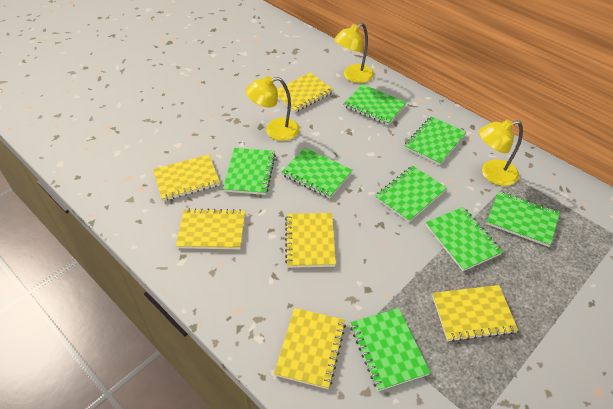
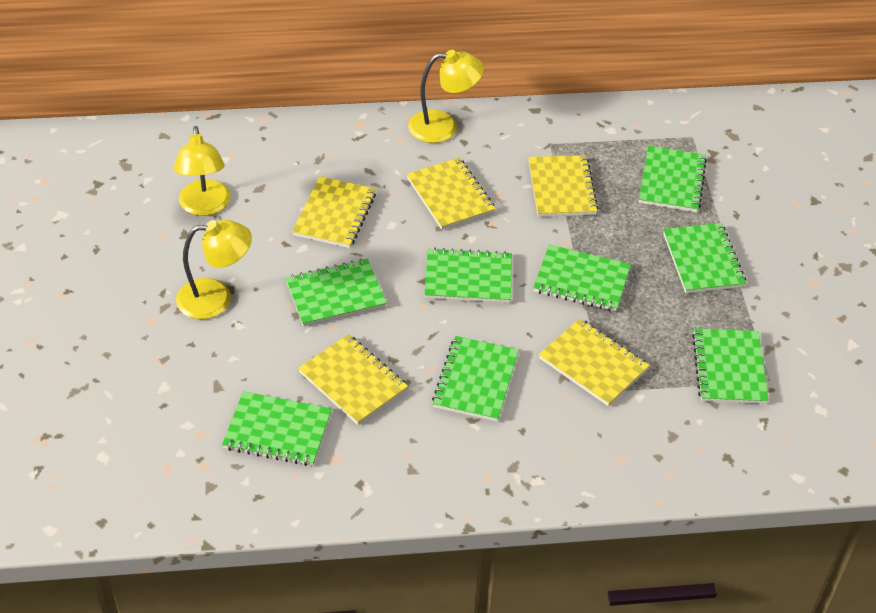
yellow notebook: [153,154,220,201] [176,208,245,249] [274,308,346,389] [277,73,334,113] [285,213,336,268] [432,285,518,342] = 6 -> [292,176,376,248] [298,334,408,425] [407,158,495,230] [528,155,598,217] [539,319,650,406] = 5

